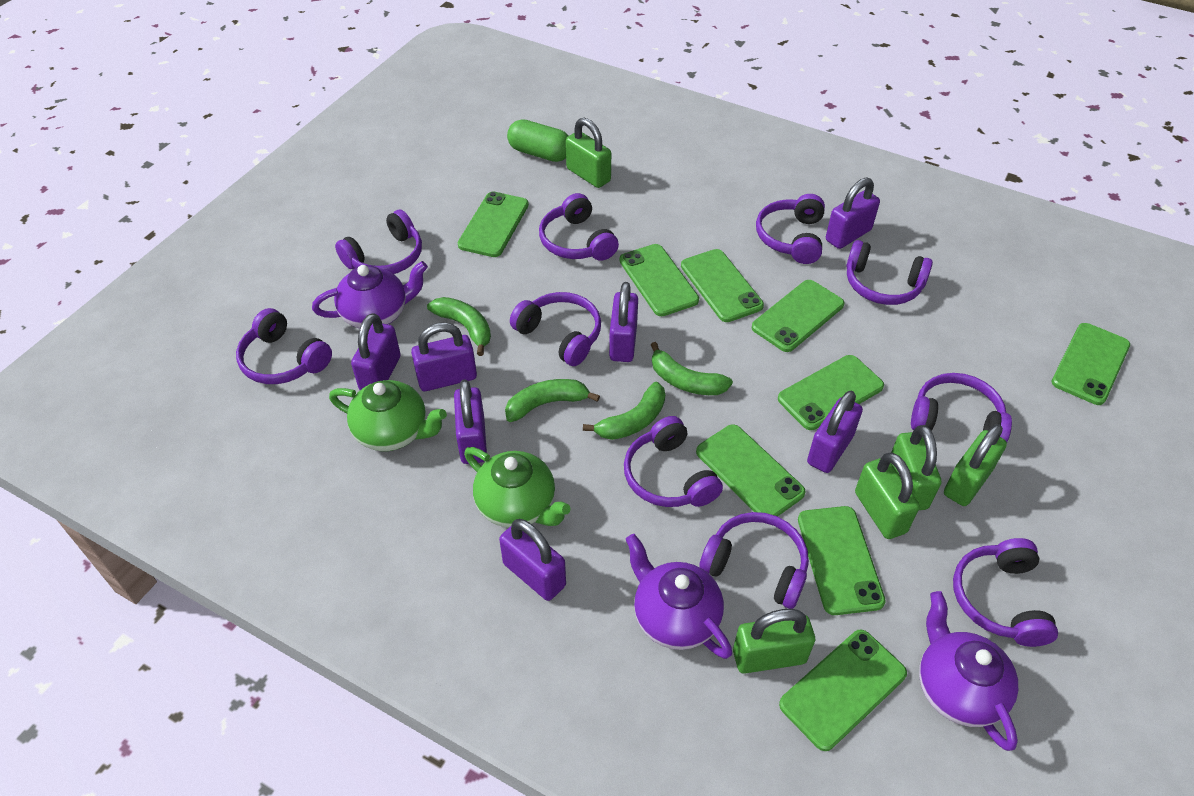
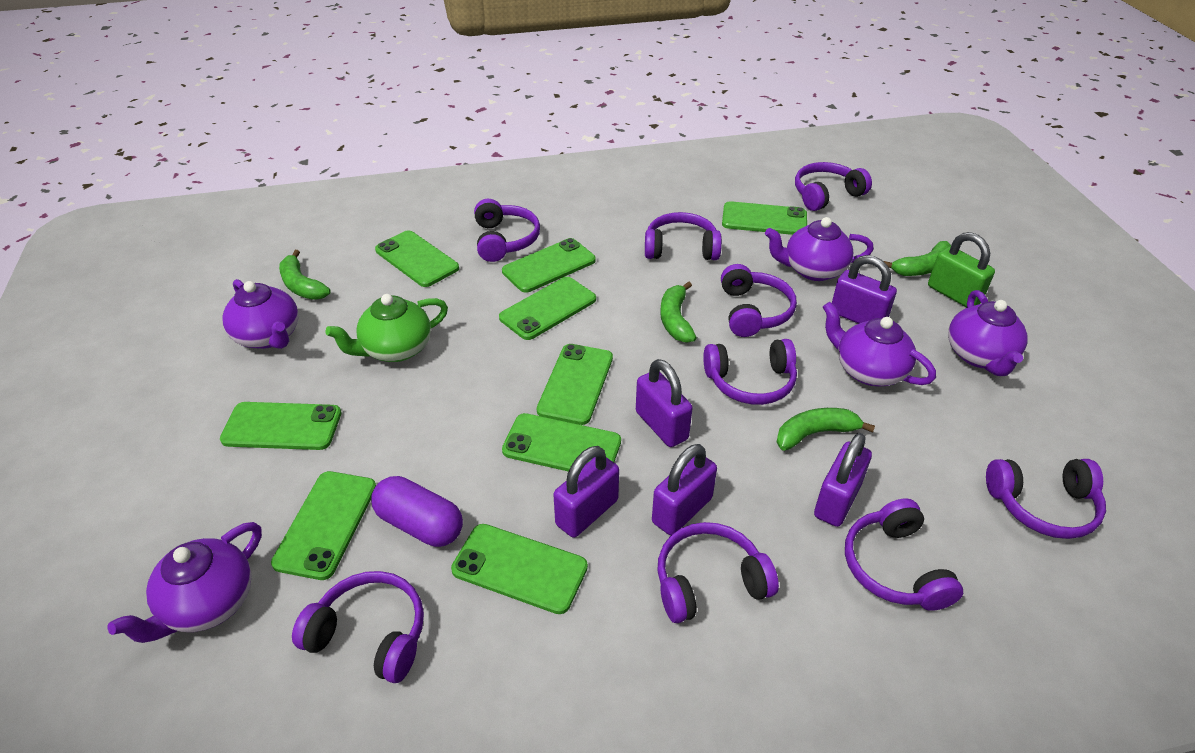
green capsule: [507,119,569,162] = 1 -> none = 0
green padlock: [566,118,611,188] [733,609,815,674] [855,452,920,539] [891,425,941,510] [944,424,1007,506] = 5 -> [928,232,995,308] = 1
green teapot: [329,380,447,451] [464,447,571,528] = 2 -> [325,294,448,362] = 1
purple capsule: none = 0 -> [371,476,463,547] = 1
purple headphones: [236,308,332,384] [335,210,422,274] [510,292,601,366] [539,193,619,261] [624,416,723,507] [699,512,809,609] [756,194,825,264] [846,240,933,305] [911,373,1012,442] [953,538,1058,647] = 10 -> [292,571,424,683] [474,199,540,262] [645,212,722,260] [657,522,779,623] [703,339,797,405] [721,264,797,337] [795,162,872,211] [845,498,963,611] [986,459,1106,539] = 9
purple padlock: [351,313,401,390] [411,322,477,391] [454,379,487,464] [499,519,566,601] [609,282,638,362] [807,391,863,473] [826,178,880,249] = 7 -> [553,446,619,538] [636,359,693,447] [652,444,717,535] [814,433,872,527] [832,255,897,324] = 5
purple teapot: [312,261,428,328] [626,534,732,659] [919,591,1018,751] = 3 -> [108,522,262,643] [222,279,299,349] [765,217,874,281] [823,302,936,387] [948,290,1028,376] = 5

